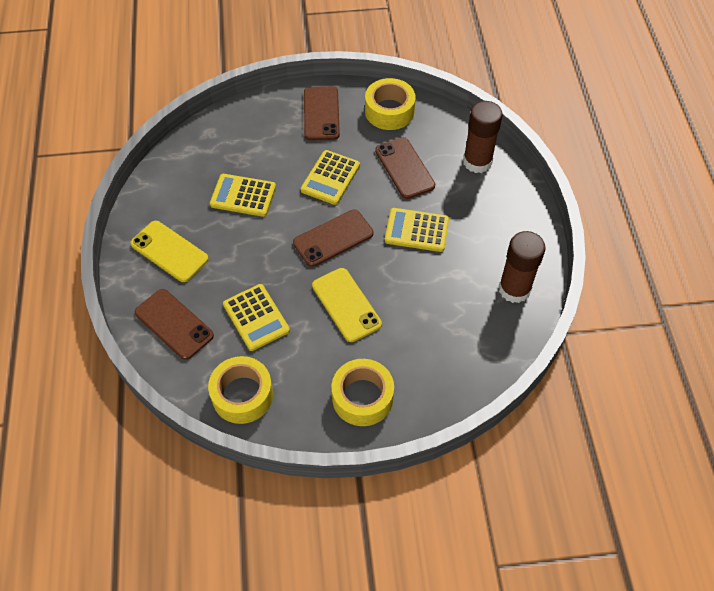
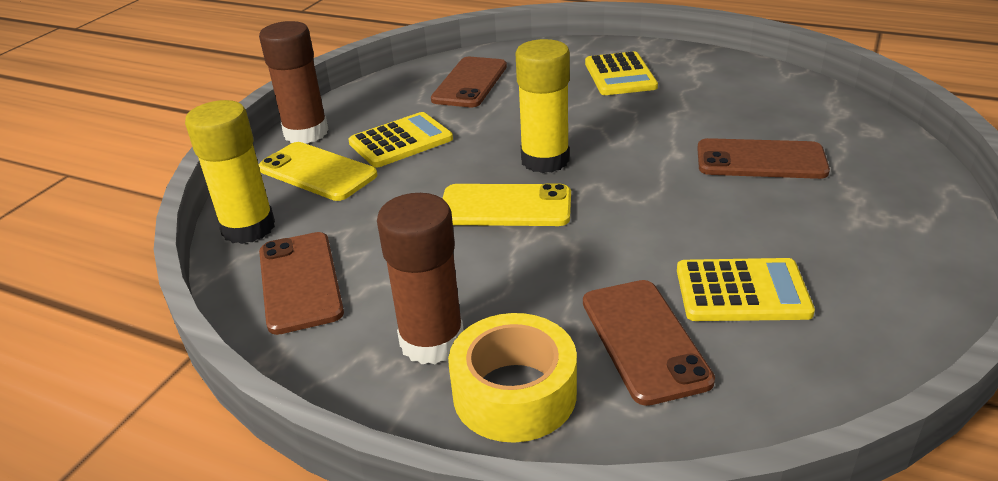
yellow calculator: [210,174,276,217] [223,284,290,351] [301,150,360,205] [385,208,449,252] = 4 -> [348,112,453,168] [585,51,658,95] [677,258,815,321] = 3
yellow glue stick: none = 0 -> [185,100,275,244] [516,39,570,173] = 2
yellow tape: [208,356,273,424] [332,359,394,426] [365,78,416,130] = 3 -> [448,313,577,443] = 1

